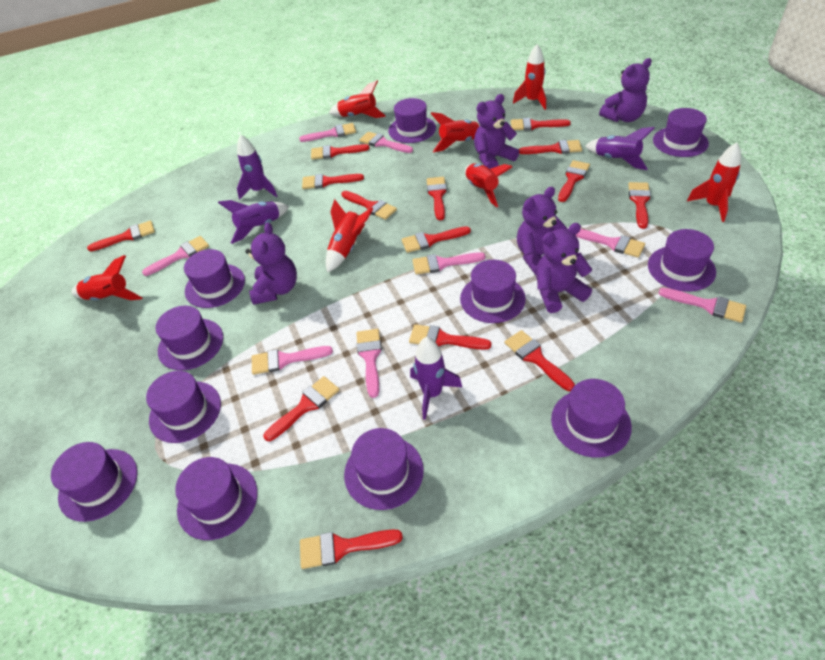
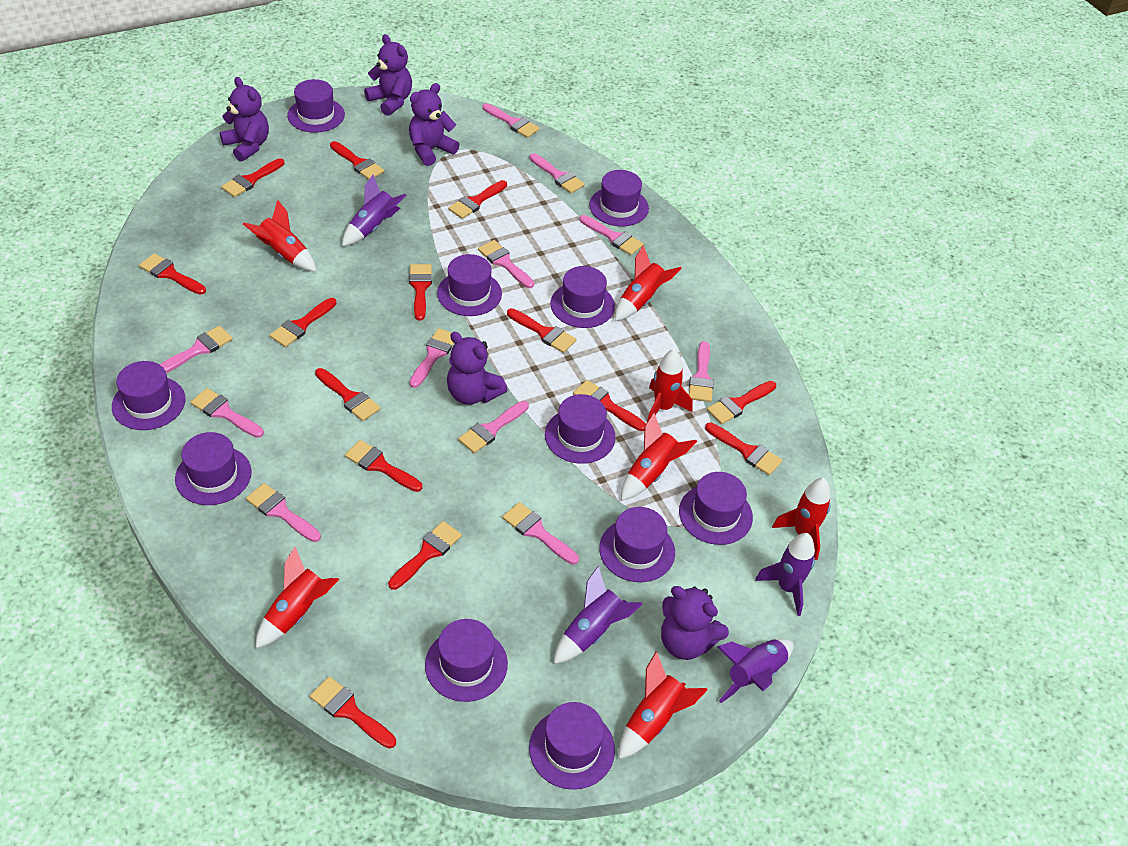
pink brush: [142,236,209,276] [252,346,333,375] [299,123,356,142] [356,329,382,398] [359,132,413,153] [412,252,485,275] [576,229,645,258] [659,288,746,323] = 8 -> [160,326,233,373] [190,388,264,438] [246,483,321,542] [409,328,454,388] [458,401,529,453] [478,240,534,288] [482,103,540,138] [502,502,579,565] [529,153,585,193] [579,215,643,255] [689,341,714,402] = 11

